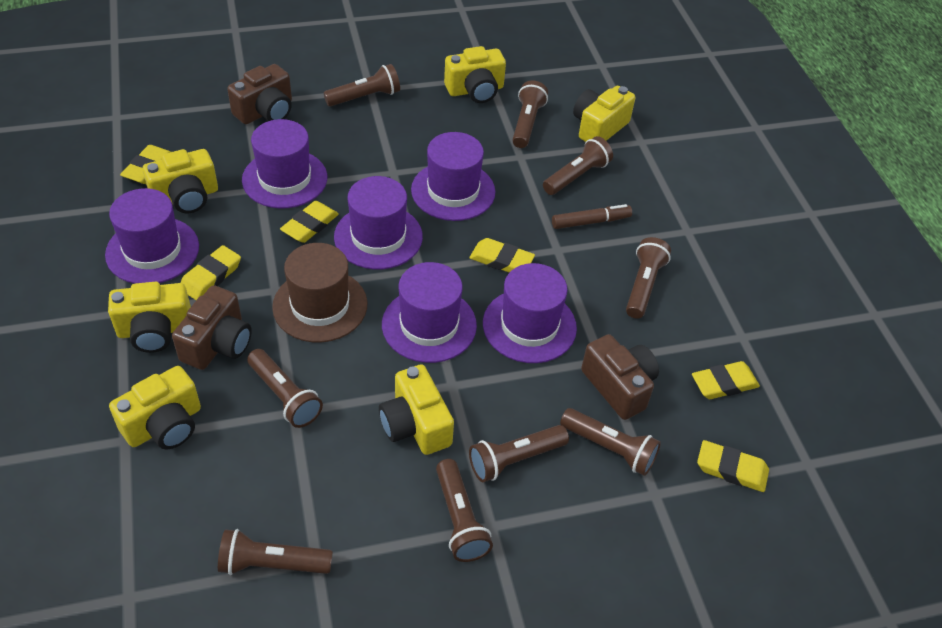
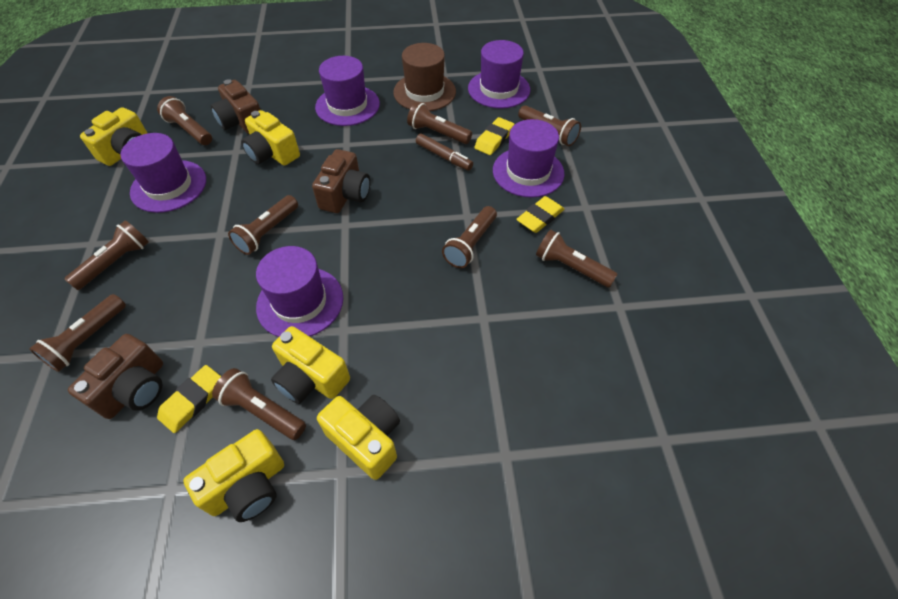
purple hat: [105,188,199,284] [242,119,327,208] [334,176,423,269] [382,262,477,363] [411,132,495,221] [483,263,577,363] = 6 -> [120,133,206,213] [256,246,343,337] [315,56,380,126] [468,40,530,109] [493,119,565,198] = 5
yellow camera: [108,282,191,353] [109,366,201,450] [142,149,218,213] [379,364,454,455] [444,46,506,103] [573,86,635,142] = 6 -> [80,107,147,166] [183,429,284,522] [241,110,300,166] [271,326,350,404] [317,395,400,480] = 5
yellow eraser: [120,145,171,184] [180,245,241,300] [280,201,339,243] [470,238,535,273] [692,361,760,399] [697,440,769,492] = 6 -> [157,365,221,433] [474,117,514,155] [516,196,564,233] = 3

